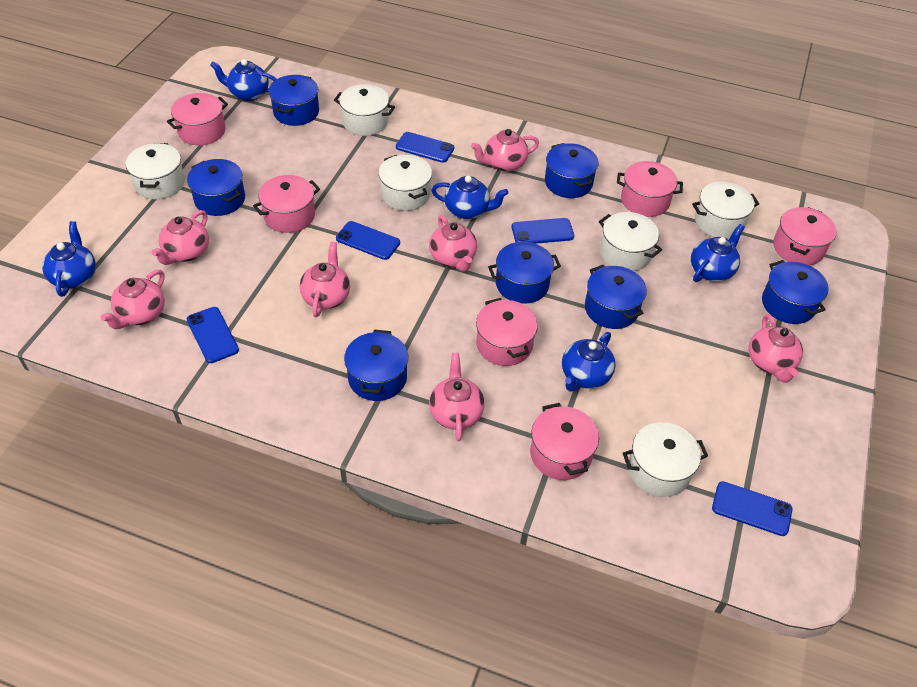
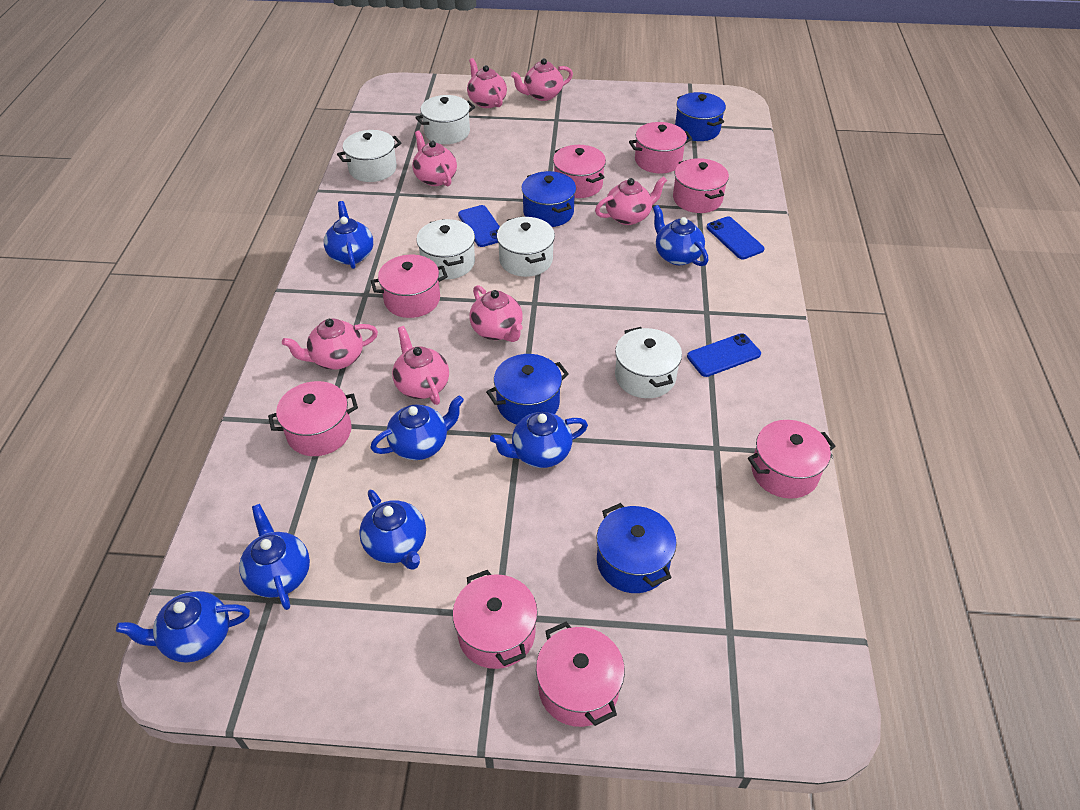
blue phone: [187,307,239,363] [336,221,400,260] [396,132,454,163] [512,218,574,244] [712,481,792,536] = 5 -> [458,205,500,247] [687,333,761,377] [706,216,765,259] = 3
blue pot: [187,159,245,216] [269,75,319,126] [344,329,408,401] [488,242,561,304] [545,143,598,198] [585,265,647,329] [762,260,829,324] = 7 -> [486,354,569,425] [521,171,576,227] [597,503,677,593] [675,92,726,141] = 4
blue teapot: [42,221,96,297] [210,59,276,101] [431,176,508,219] [562,332,615,392] [691,224,744,282] = 5 -> [116,591,250,663] [239,504,310,610] [324,201,373,269] [359,490,426,570] [371,396,464,460] [490,412,588,468] [653,205,708,266] = 7
pink pot: [167,93,228,145] [253,175,320,233] [476,298,538,366] [530,403,599,480] [617,161,683,217] [773,207,837,265] = 6 -> [268,381,358,456] [371,255,448,318] [452,570,538,669] [536,622,625,727] [553,145,606,198] [629,122,692,173] [673,158,729,213] [748,420,836,499] = 8
white pot: [126,143,185,199] [334,84,395,136] [378,155,432,211] [599,212,662,271] [623,422,708,497] [692,182,759,239] = 6 -> [337,130,401,182] [415,95,475,144] [416,219,475,279] [497,217,555,277] [615,327,682,398] = 5

